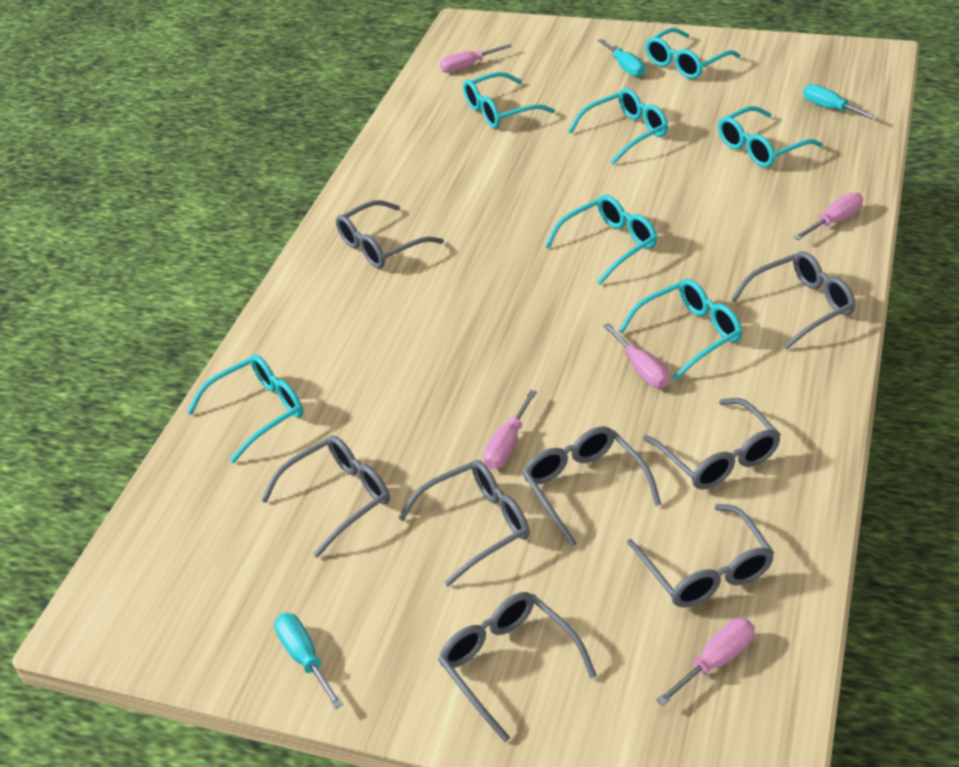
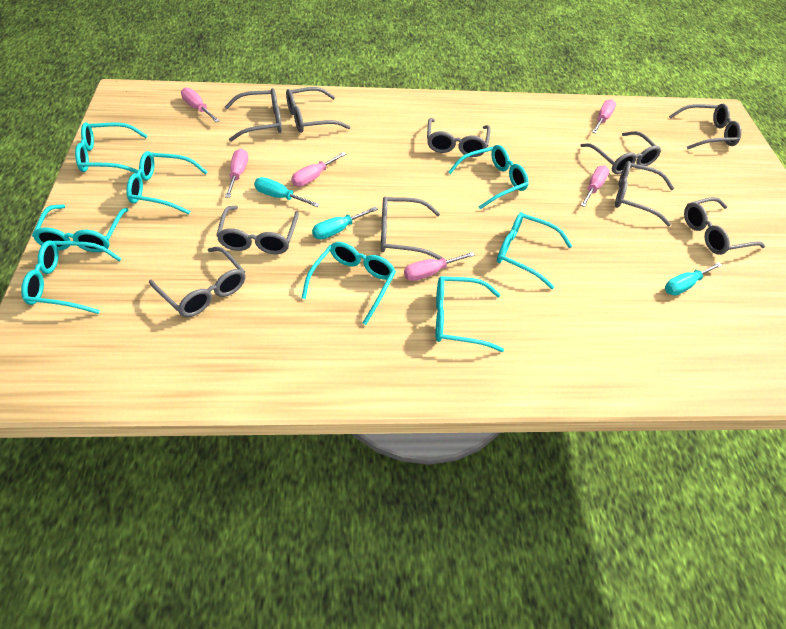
grey glasses: [261,435,390,558] [336,200,444,269] [398,460,530,586] [438,592,597,742] [523,426,661,547] [627,504,774,607] [643,398,781,489] [731,251,855,350] = 8 -> [149,247,246,317] [216,206,299,254] [225,88,282,142] [286,87,350,133] [381,197,442,260] [427,118,491,157] [580,131,661,174] [615,161,674,226] [669,104,742,150] [684,197,765,255] = 10
pink screwdriver: [440,44,512,73] [483,390,537,469] [603,323,669,388] [656,618,755,706] [794,193,863,240] = 5 -> [181,87,220,122] [225,149,248,198] [291,152,346,187] [404,252,475,281] [581,165,610,207] [592,99,616,134] = 6
turquoise glasses: [187,354,304,463] [463,72,555,128] [545,195,657,285] [568,88,668,164] [619,279,742,381] [645,28,740,79] [718,106,823,167] = 7 -> [21,240,122,314] [32,204,128,252] [75,122,148,173] [126,151,208,214] [301,242,396,325] [436,276,504,352] [448,145,529,209] [497,212,572,289] = 8

